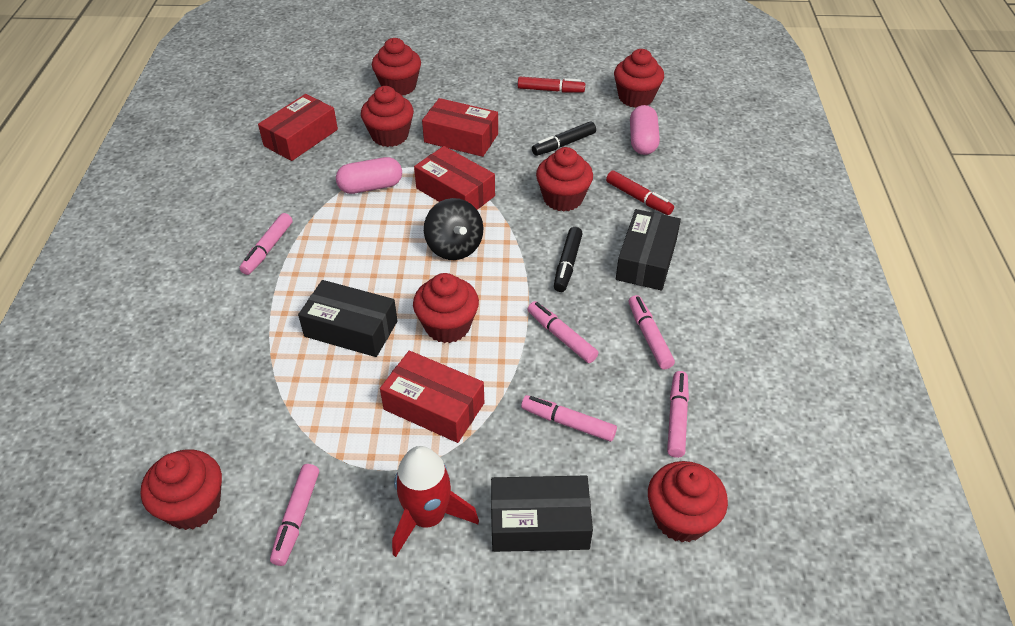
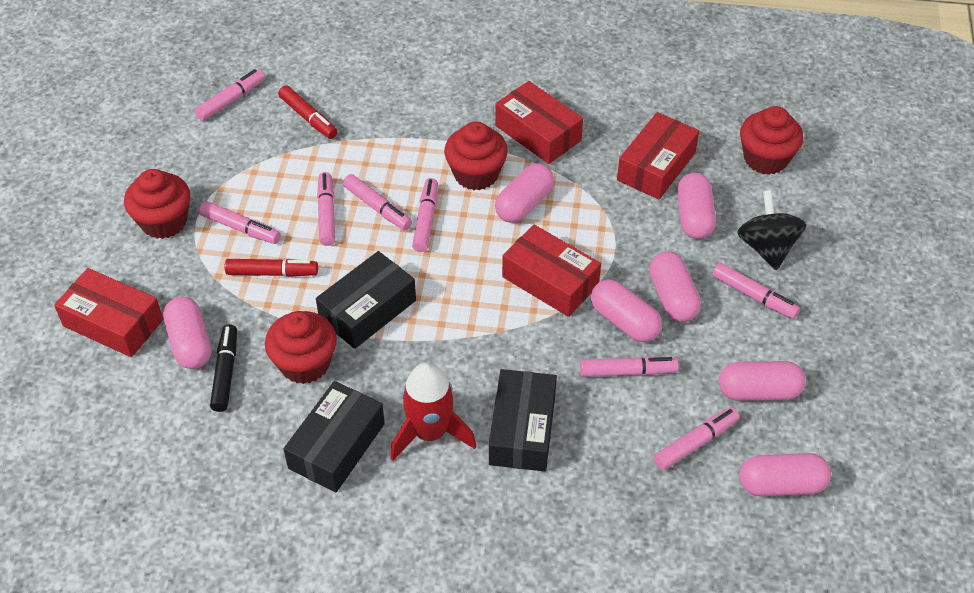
black marker: [532,122,596,156] [554,227,583,292] = 2 -> [210,324,237,412] = 1
pink capsule: [336,157,402,194] [630,105,660,155] = 2 -> [163,297,212,369] [495,163,554,223] [591,279,662,342] [649,252,701,322] [677,173,716,239] [719,361,806,401] [739,453,831,497] = 7
pink marker: [239,213,293,275] [270,464,319,566] [521,395,617,442] [528,301,598,363] [629,295,675,369] [667,371,689,458] = 6 -> [194,69,265,121] [199,201,281,244] [317,172,335,246] [343,174,412,230] [412,178,438,252] [580,356,679,377] [654,407,740,470] [712,263,800,319] = 8
red cupcake: [141,450,222,530] [361,86,414,147] [372,38,421,96] [413,273,479,343] [536,147,593,212] [614,49,664,108] [648,461,728,543] = 7 -> [124,169,190,239] [265,311,337,384] [444,122,508,190] [740,106,803,175] = 4

